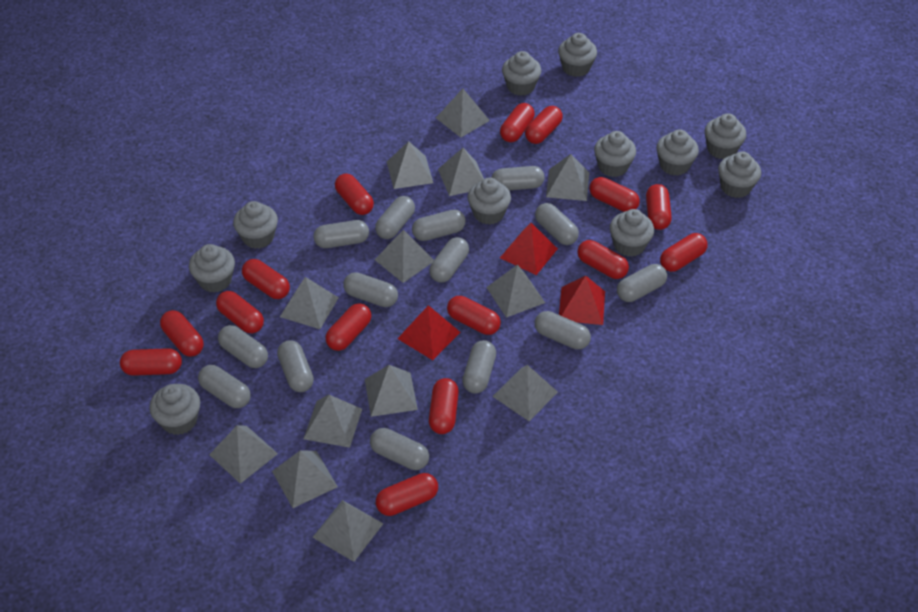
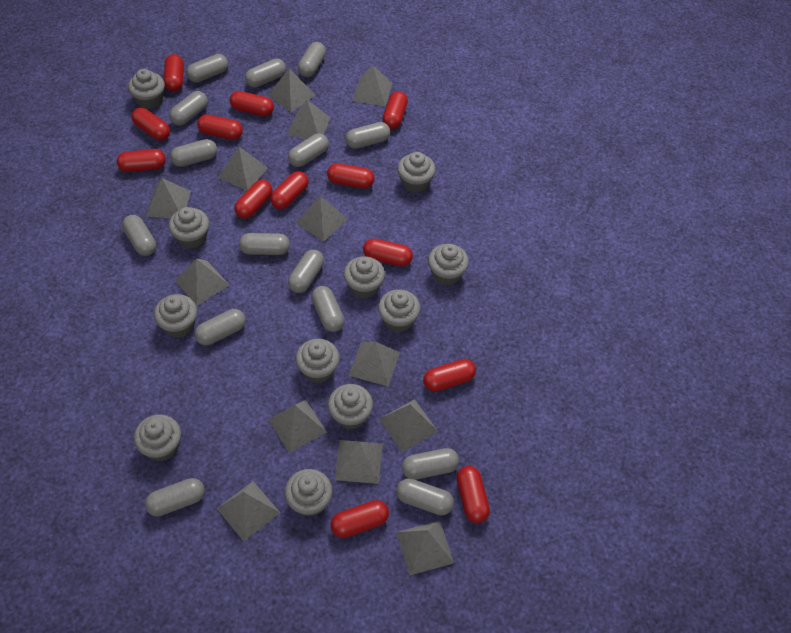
grey capsule: [198,365,251,408] [218,325,268,368] [277,340,314,392] [314,220,369,248] [343,272,398,307] [370,428,429,470] [375,196,415,239] [412,210,466,241] [429,237,469,283] [462,340,496,394] [491,166,544,190] [535,203,579,245] [535,311,591,349] [617,264,667,302] = 14 -> [122,215,156,256] [145,478,205,517] [169,91,208,126] [170,139,217,167] [186,54,228,83] [195,309,246,345] [239,233,290,255] [245,58,286,88] [288,133,329,167] [288,250,324,293] [298,42,326,77] [311,286,344,332] [345,122,390,149] [396,478,454,515] [402,448,459,480] = 15
red capsule: [120,348,182,376] [160,310,204,357] [216,291,264,333] [242,259,290,299] [325,303,372,351] [335,174,374,215] [376,473,438,516] [429,378,459,434] [447,296,501,335] [500,103,535,142] [525,106,563,144] [577,240,629,279] [589,177,640,212] [646,184,672,230] [660,233,707,272] = 15 -> [117,149,166,172] [132,108,170,141] [164,54,184,92] [197,114,243,140] [230,91,274,116] [234,180,273,219] [270,171,309,209] [327,163,375,188] [330,500,389,538] [363,239,413,266] [382,91,408,129] [423,359,476,392] [456,466,490,523] = 13
red pyramid: [397,305,460,360] [500,223,558,275] [559,276,605,325] = 3 -> none = 0

